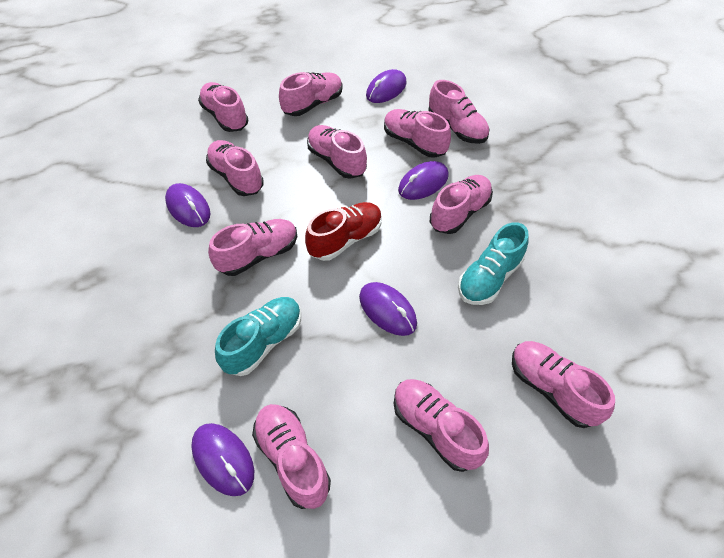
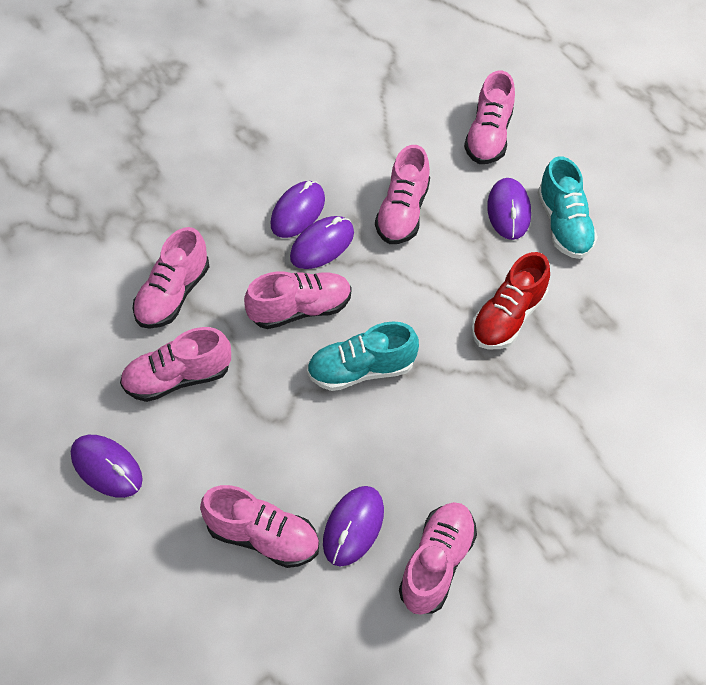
pink shoe: [198,82,248,132] [206,140,264,196] [208,219,298,276] [252,404,331,509] [279,72,342,116] [307,125,367,179] [384,109,451,158] [393,379,489,472] [428,80,489,144] [430,175,493,234] [512,341,615,428] = 11 -> [120,327,231,402] [133,227,209,329] [200,485,319,568] [244,271,352,329] [375,145,430,244] [399,502,477,615] [464,71,515,164] = 7

